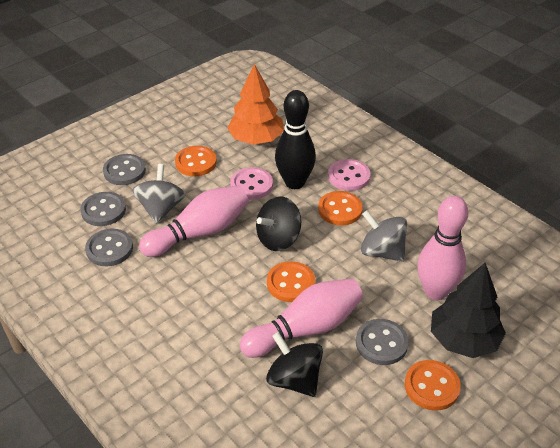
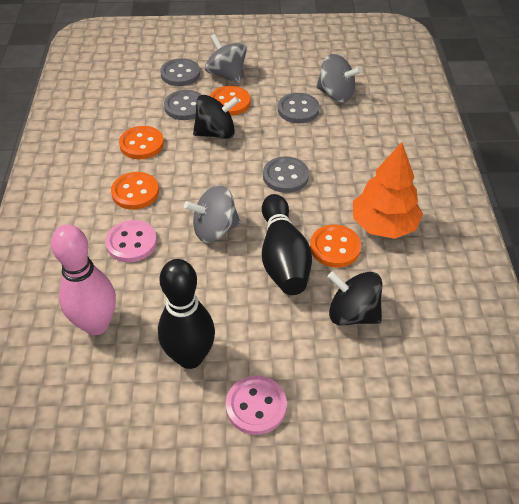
black bowling pin: [275,90,316,189] = 1 -> [158,259,215,369] [262,194,312,295] = 2
black tree: [431,263,506,358] = 1 -> none = 0
grey spinning top: [132,164,185,224] [361,210,407,262] = 2 -> [184,185,241,243] [205,34,247,84] [316,54,362,102] = 3
pink bowling pin: [139,185,249,257] [240,278,363,358] [417,196,468,300] = 3 -> [51,224,116,335] = 1

